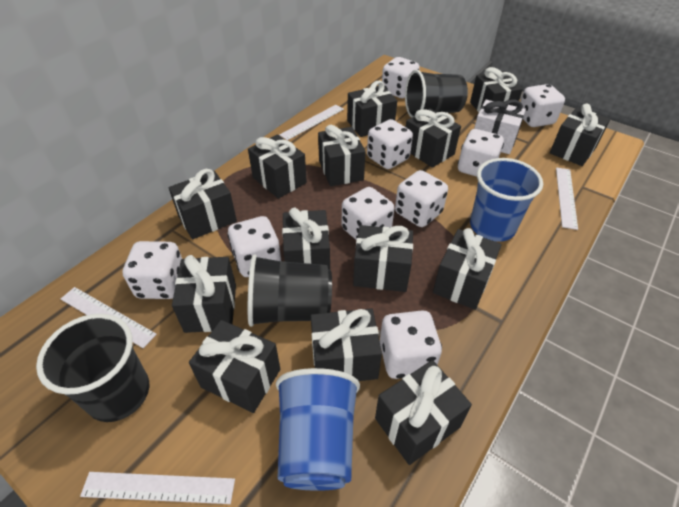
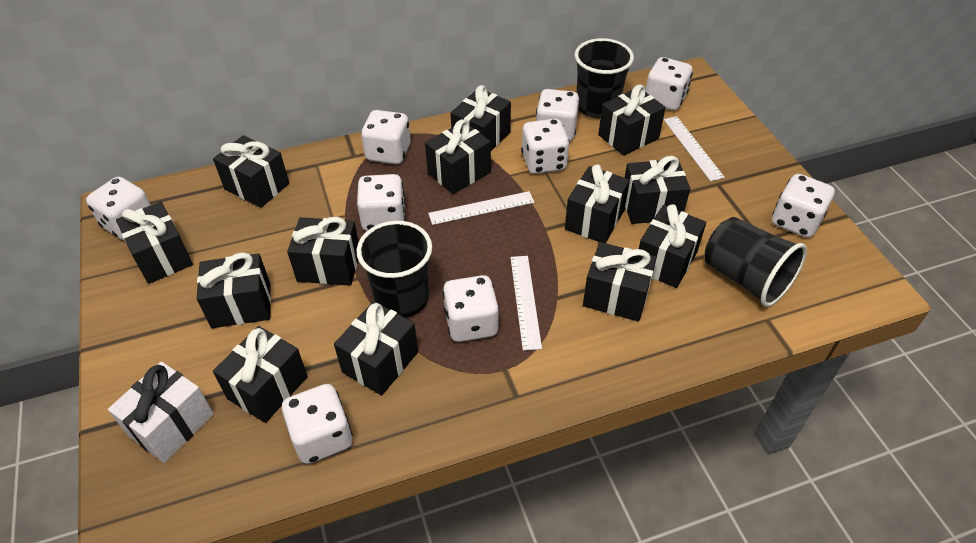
black gift: [168,169,237,239] [172,255,236,333] [189,320,280,413] [248,134,307,199] [282,208,330,270] [311,308,382,381] [318,125,366,186] [347,80,397,137] [353,225,413,292] [375,360,472,465] [406,108,461,168] [433,228,502,310] [470,67,523,112] [550,104,610,166] = 14 -> [116,202,193,284] [197,252,271,328] [213,135,289,208] [213,326,308,423] [287,217,359,286] [334,301,418,396] [425,119,491,194] [451,85,511,151] [565,164,630,243] [583,242,657,322] [598,84,666,156] [625,156,690,224] [639,204,706,288] = 13
blue cup: [276,368,360,491] [470,158,543,242] = 2 -> none = 0
white ruler: [61,287,157,348] [80,472,235,504] [279,105,344,140] [556,167,578,230] = 4 -> [428,191,535,225] [510,256,542,351] [664,116,725,181] = 3

